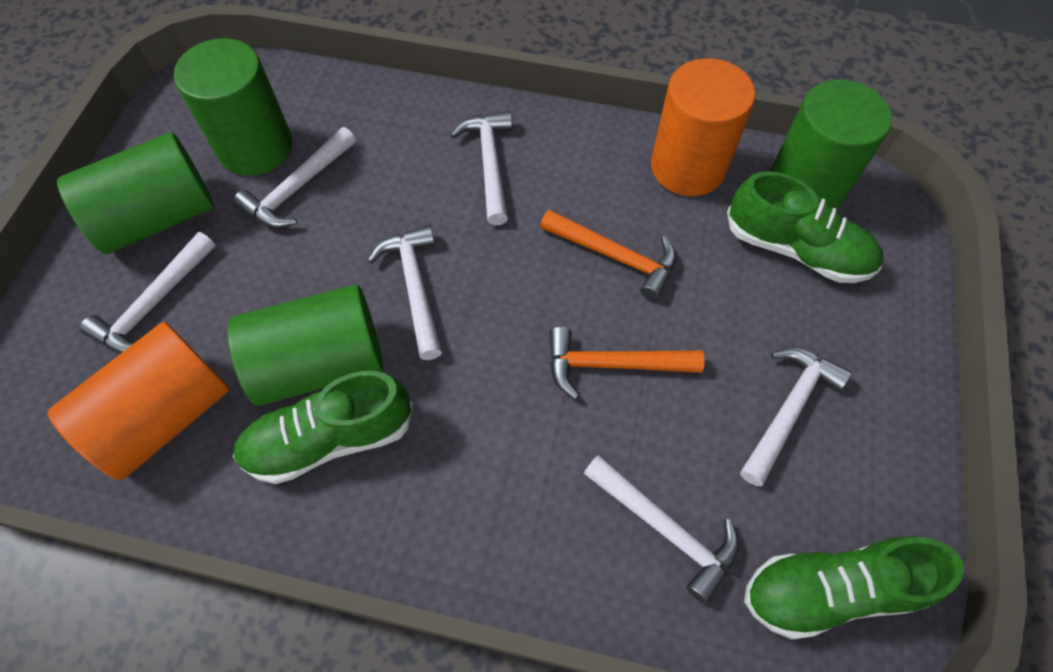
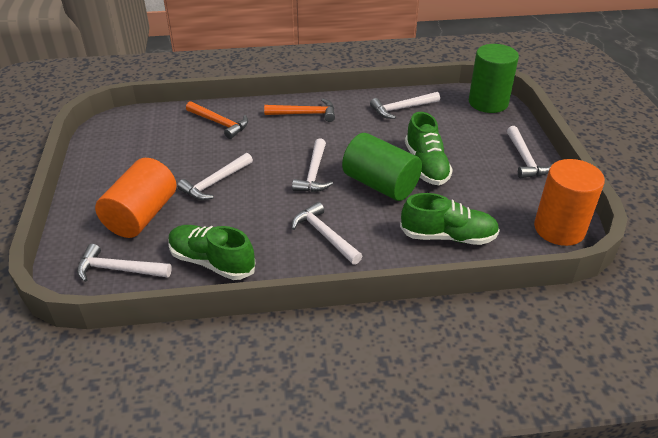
green cylinder: [57,132,214,254] [174,38,293,176] [228,285,383,406] [770,79,892,210] = 4 -> [342,133,422,201] [469,44,519,113] = 2

